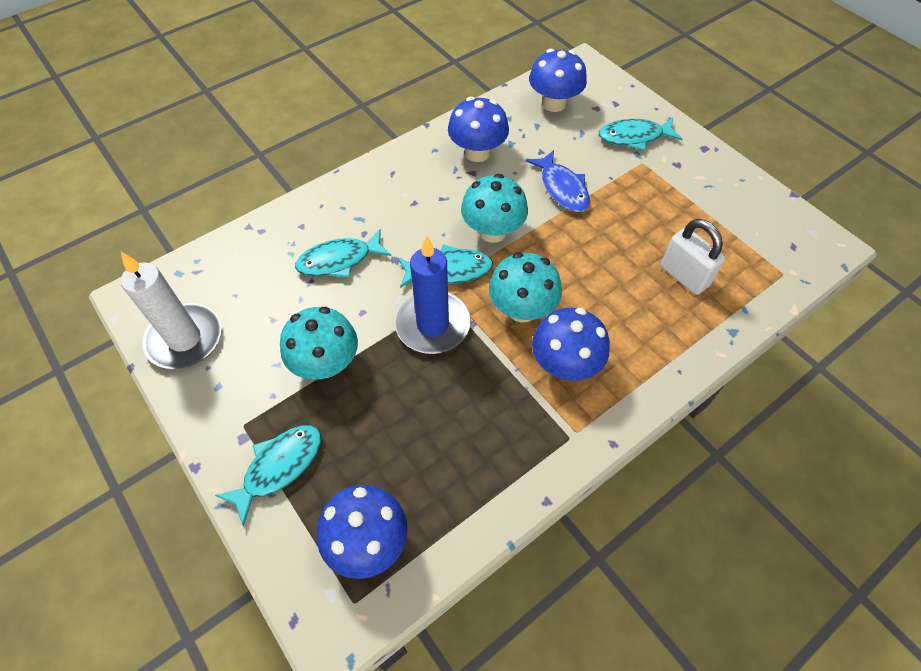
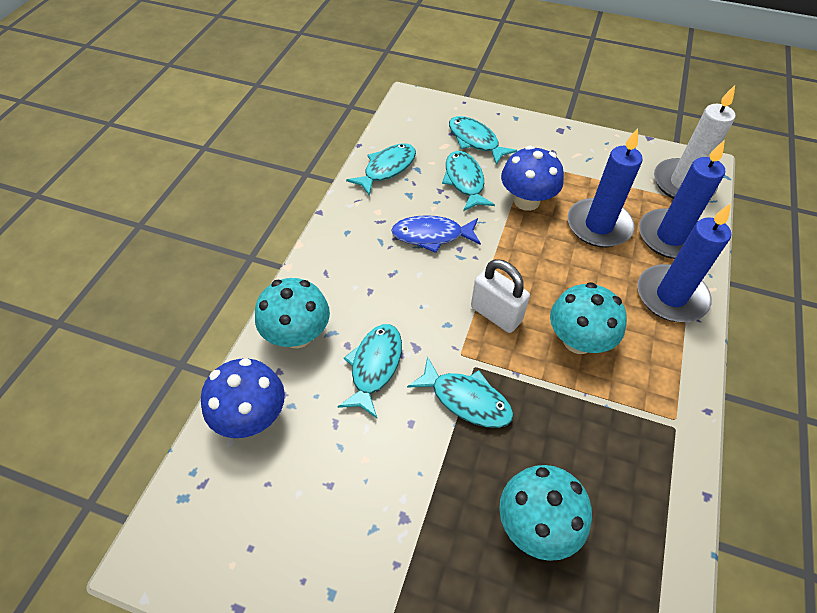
blue candle: [395,236,471,354] = 1 -> [567,128,643,247] [637,203,731,322] [639,140,725,259] = 3
blue mushroom: [317,485,408,579] [448,96,509,162] [529,49,587,112] [532,308,610,381] = 4 -> [201,358,285,438] [501,146,564,211] = 2
turquoise fish: [215,425,321,527] [295,229,391,278] [398,244,493,288] [599,118,682,151] = 4 -> [337,324,402,418] [346,143,416,196] [407,356,514,428] [442,151,495,211] [449,116,517,165] = 5

